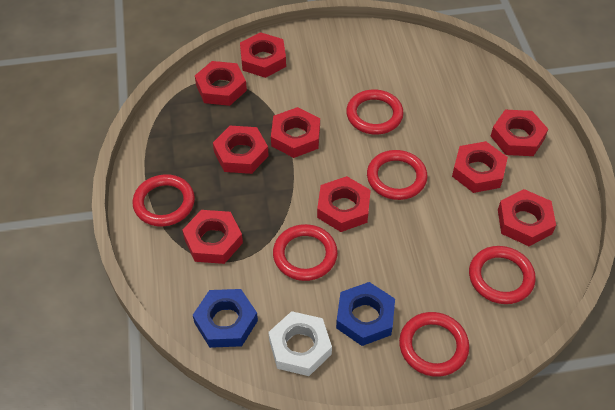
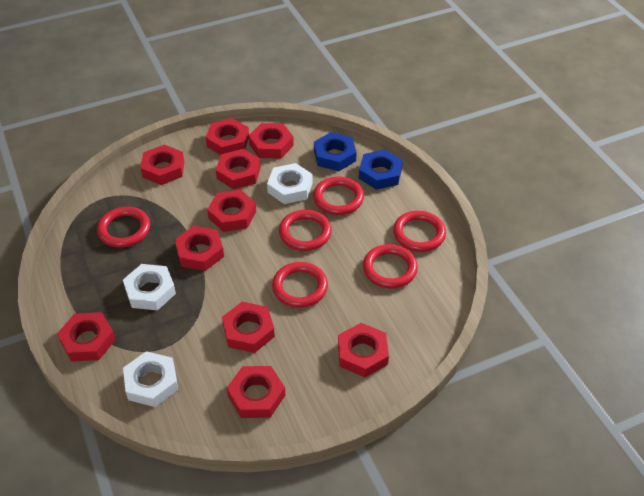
red nut: [182,210,243,264] [195,61,247,106] [213,126,269,174] [240,32,286,78] [271,107,320,158] [317,176,371,232] [452,141,508,193] [491,110,548,156] [498,189,556,246] = 9 -> [57,312,116,361] [141,145,184,185] [175,226,224,271] [206,118,249,155] [207,190,256,232] [216,149,261,189] [222,302,275,353] [227,366,285,418] [249,123,294,159] [338,323,389,377] = 10
white nut: [268,311,332,376] = 1 -> [123,264,176,310] [123,351,178,407] [267,163,313,204] = 3

